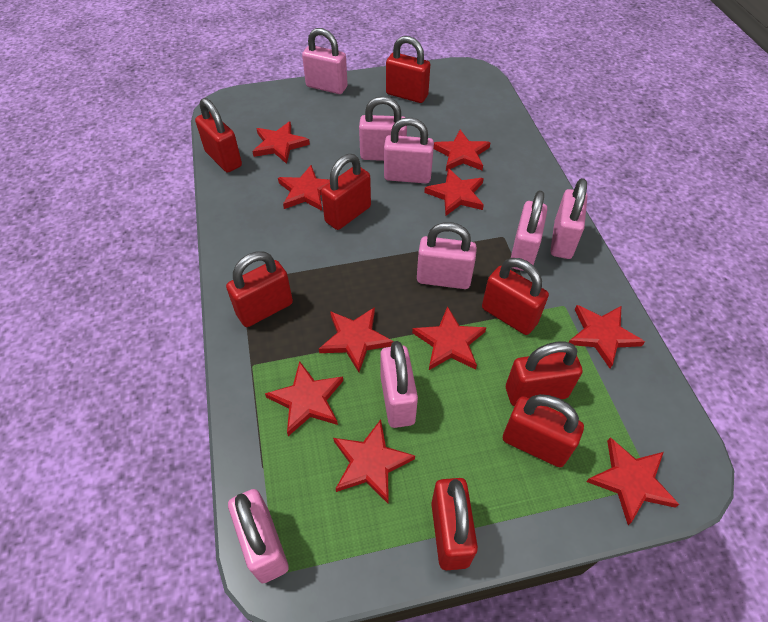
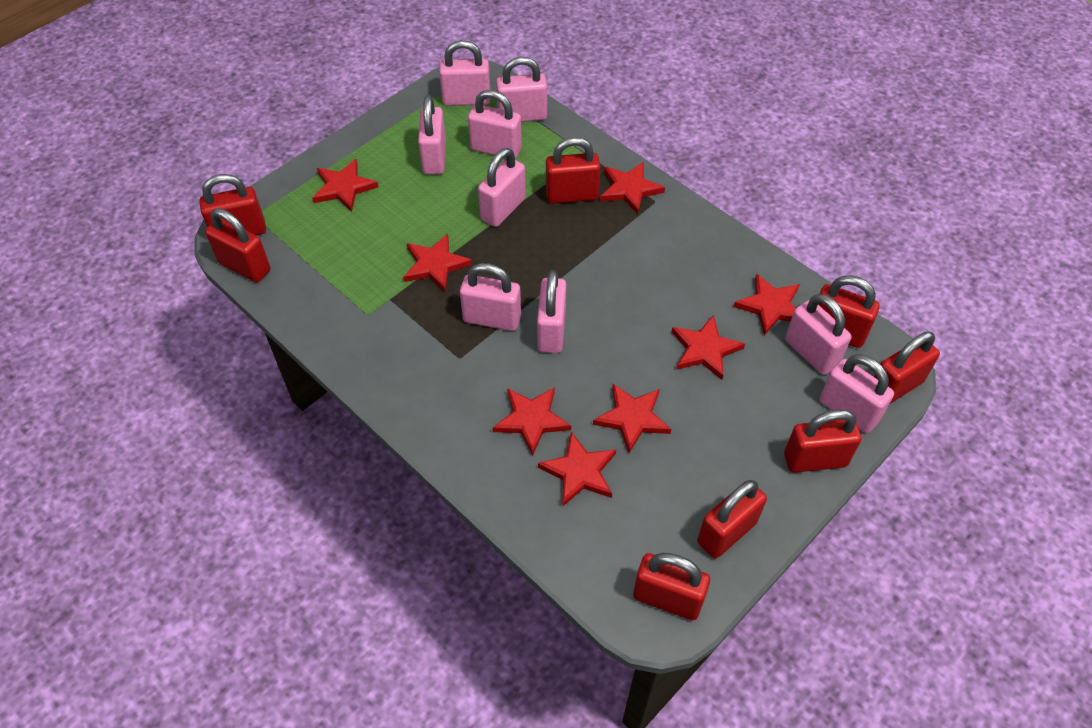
pink padlock: [228,489,289,583] [302,28,348,94] [359,96,407,161] [380,341,418,428] [384,117,434,183] [417,222,477,289] [511,190,547,271] [550,178,587,259] = 8 -> [418,95,446,174] [439,40,491,106] [460,263,521,331] [468,90,522,159] [478,148,526,227] [496,57,547,122] [537,270,566,353] [785,294,852,375] [820,354,894,433] = 9
red star: [252,121,310,164] [265,361,343,436] [278,165,330,211] [319,307,394,372] [333,419,415,504] [412,306,486,370] [424,168,484,216] [434,130,491,171] [569,305,645,368] [586,437,680,525] = 10 -> [312,159,378,212] [403,234,472,292] [493,387,571,456] [538,432,616,507] [593,384,671,453] [600,162,665,214] [671,315,745,380] [734,274,800,336] = 8

